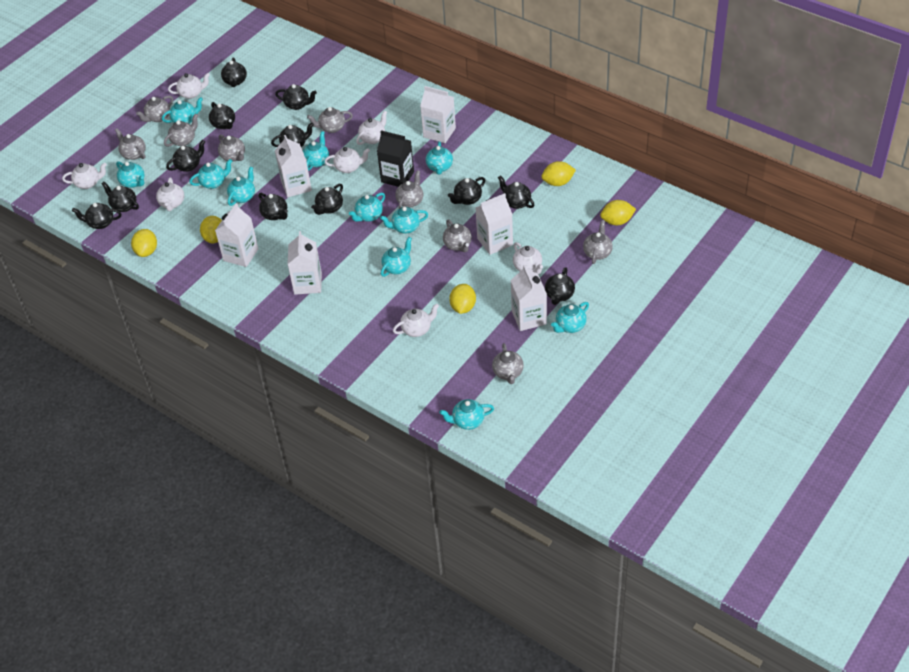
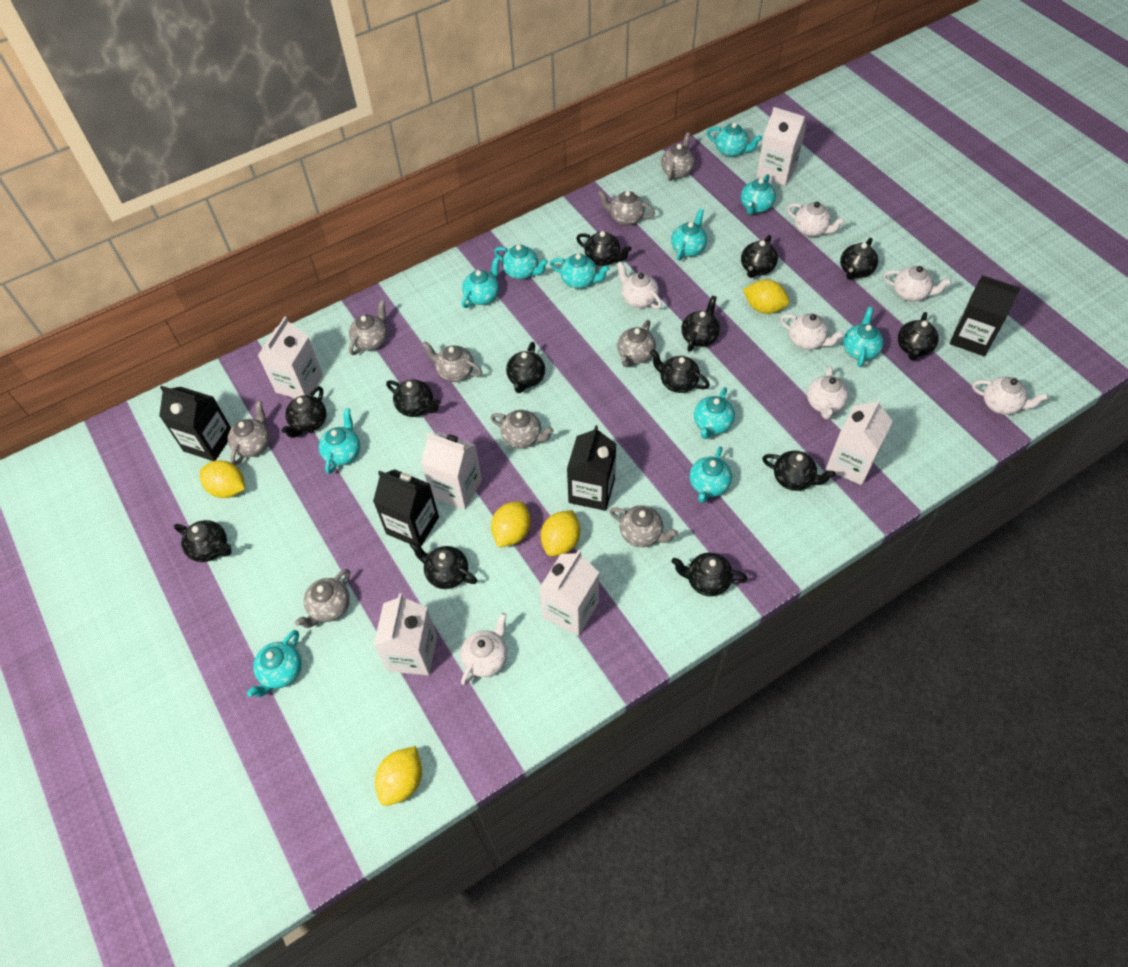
black carton: [377,130,414,187] = 1 -> [159,386,231,461] [373,469,439,547] [567,425,616,511] [950,275,1021,356] = 4
black teapot: [72,203,121,229] [101,182,139,212] [166,140,205,172] [209,102,235,129] [221,57,247,87] [259,192,288,220] [271,122,314,147] [275,84,317,110] [311,184,343,215] [448,177,485,205] [498,175,534,209] [545,267,575,305] = 12 -> [174,520,232,562] [281,386,326,438] [386,380,440,417] [410,542,477,589] [506,342,545,393] [576,231,632,266] [650,349,710,393] [672,553,748,596] [681,295,720,352] [741,235,778,278] [762,451,836,491] [840,238,878,280] [898,312,939,361] = 13

